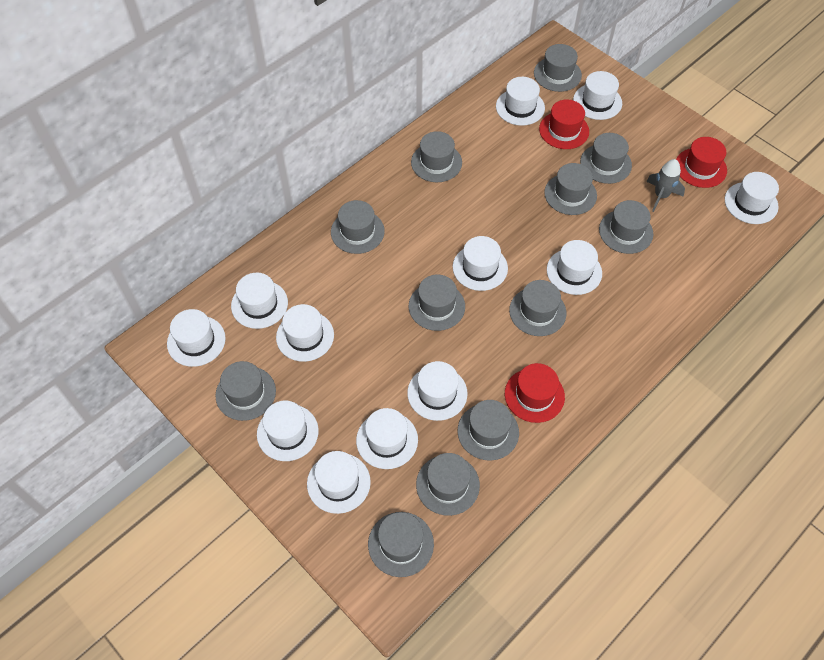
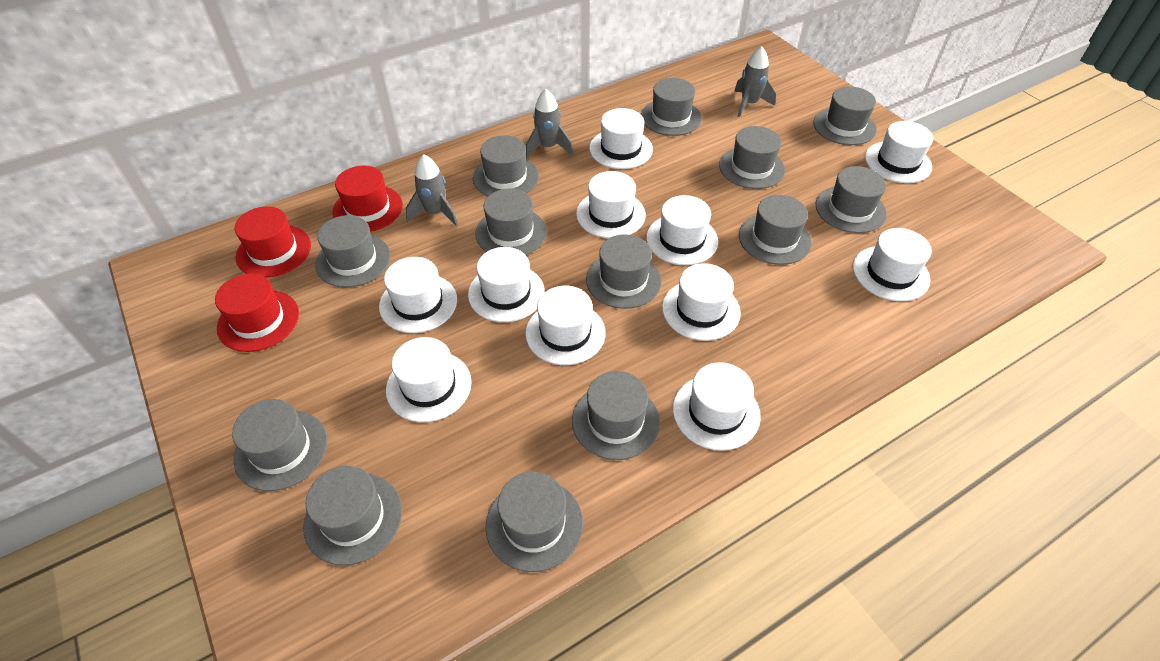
grey hat: [215,361,276,421] [331,200,385,254] [368,512,434,577] [409,275,465,331] [411,131,462,182] [416,453,480,516] [458,400,519,461] [509,280,566,336] [534,44,582,92] [544,163,597,215] [580,133,632,184] [599,200,653,254] = 12 -> [232,399,327,491] [303,466,402,566] [315,215,390,287] [473,135,539,196] [475,189,547,255] [485,472,583,572] [572,371,660,460] [586,234,661,309] [641,78,702,136] [719,126,785,189] [739,195,812,265] [813,86,877,145] [816,166,887,233] = 13
grey rocket: [646,159,685,212] = 1 -> [406,154,458,227] [526,89,573,158] [734,46,776,117] = 3
white hat: [167,309,226,367] [231,273,288,329] [257,401,319,461] [276,304,334,362] [307,451,371,514] [356,408,418,469] [407,361,468,421] [453,236,508,291] [496,77,545,126] [547,240,602,295] [573,71,622,120] [725,172,779,224] = 12 -> [379,257,457,333] [386,337,472,422] [468,247,545,322] [525,286,606,365] [576,171,646,238] [589,108,653,169] [646,195,718,265] [662,263,741,341] [673,362,761,451] [853,228,932,301] [865,121,933,183] = 11

